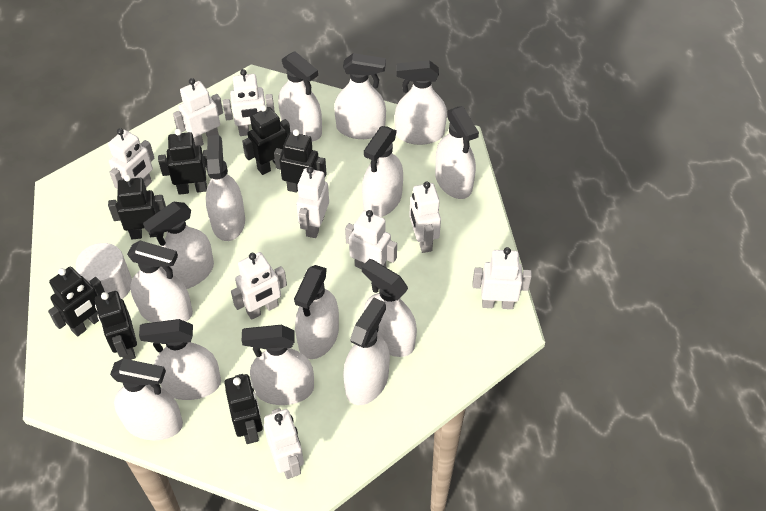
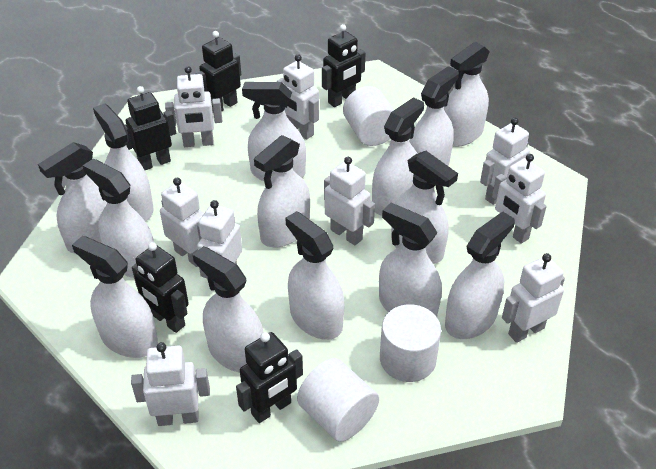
black robot: [48,267,105,337] [95,291,137,360] [108,175,166,240] [158,129,207,195] [224,374,263,444] [242,105,290,175] [274,129,326,193] = 7 -> [125,86,176,170] [132,242,189,333] [195,31,241,112] [236,332,303,423] [322,24,365,107] = 5
white cylinder: [76,243,132,299] = 1 -> [297,358,379,442] [343,86,394,146] [380,304,441,382] = 3

